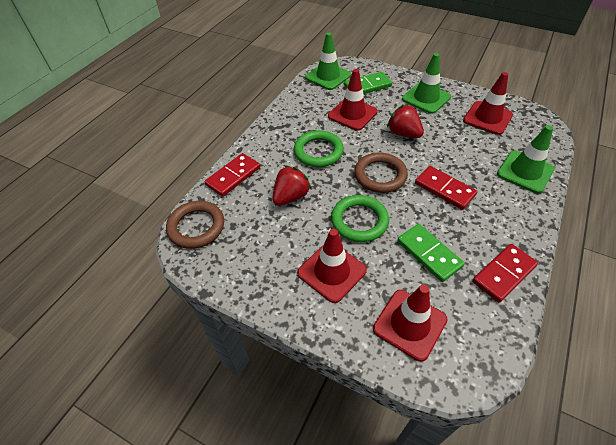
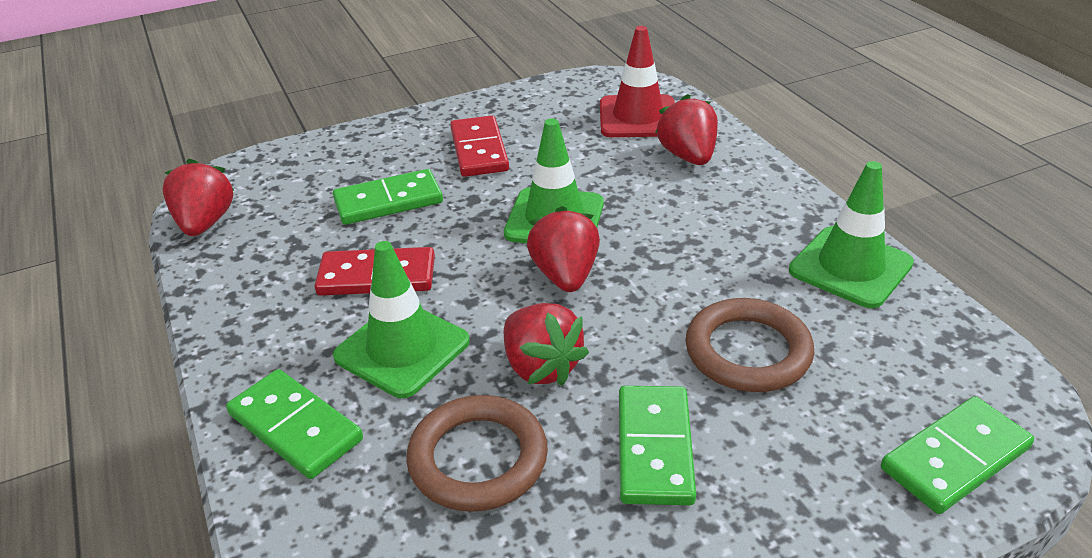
green domino: [344,72,392,94] [397,224,465,282] = 2 -> [226,369,363,479] [333,169,443,225] [619,386,696,505] [881,396,1034,514] = 4
green ring: [294,130,344,167] [331,195,389,242] = 2 -> none = 0
red domino: [204,153,260,197] [415,166,477,210] [472,244,538,303] = 3 -> [315,247,435,296] [450,115,509,177] = 2
red strawberry: [272,165,311,206] [387,104,424,138] = 2 -> [162,159,234,236] [504,303,589,386] [527,206,600,292] [655,94,718,165] = 4
red traffic cone: [297,229,367,303] [328,69,378,131] [373,284,448,362] [463,72,513,135] = 4 -> [600,26,675,137] = 1

